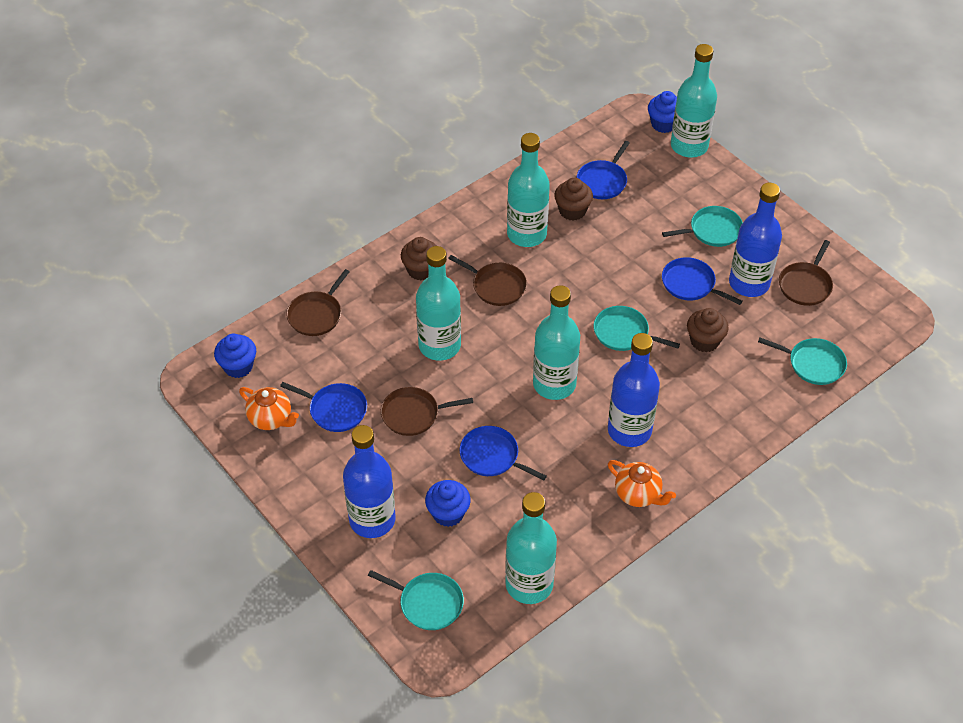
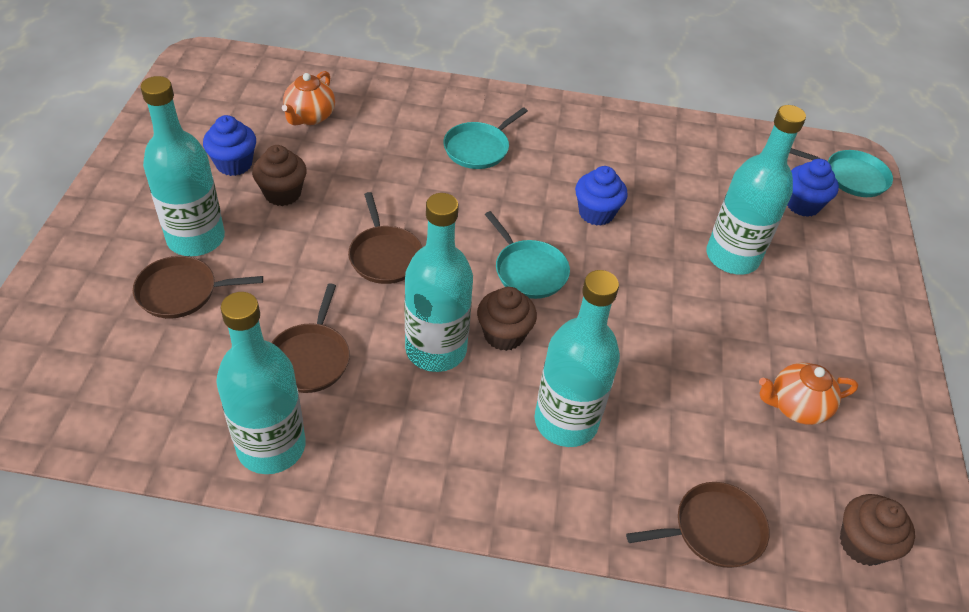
blue bottle: [343,425,395,538] [608,333,660,447] [729,183,782,297] = 3 -> none = 0
blue pan: [280,382,367,432] [460,426,547,481] [577,141,630,199] [662,257,743,305] = 4 -> none = 0
turquoise pan: [368,570,464,630] [594,306,680,351] [662,206,743,247] [758,338,847,385] = 4 -> [443,107,528,169] [485,211,570,299] [789,148,893,197] = 3

